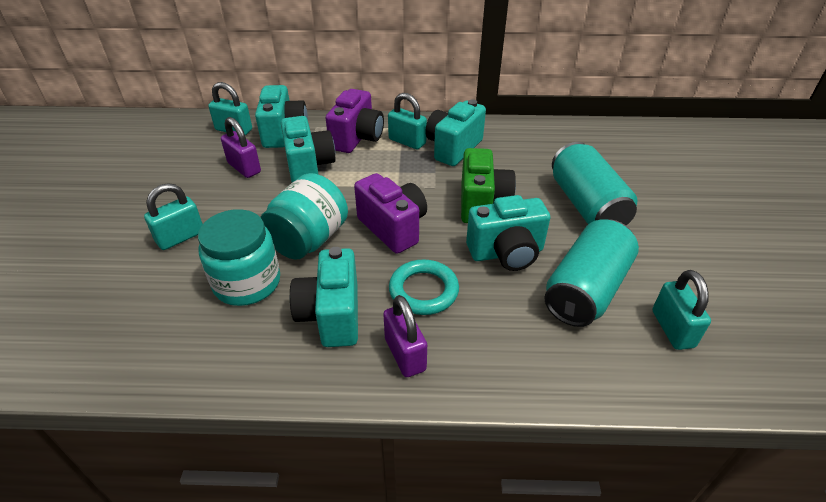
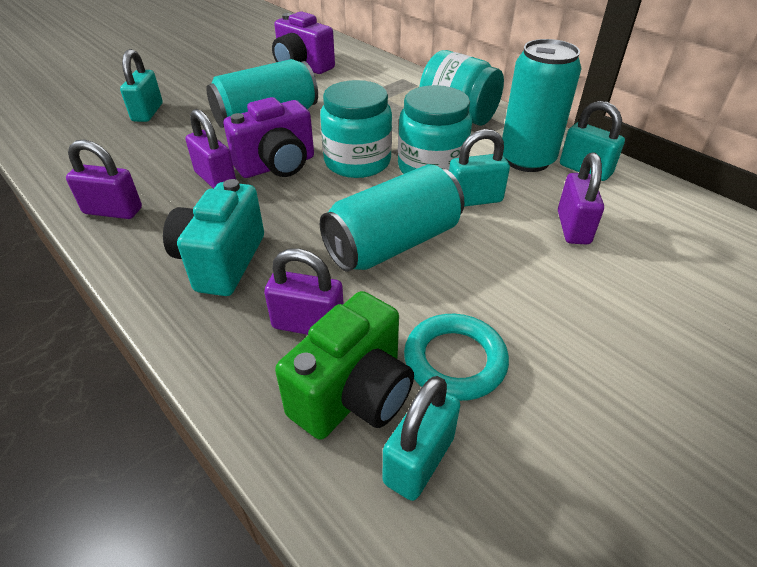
purple padlock: [221,117,261,178] [383,295,427,377] = 2 -> [66,140,142,219] [185,109,236,189] [264,249,344,335] [558,153,604,244] = 4
turquoise camera: [255,85,308,148] [281,116,335,182] [290,247,358,347] [425,99,486,166] [466,195,550,271] = 5 -> [163,179,264,296] = 1
turquoise can: [545,219,639,327] [552,142,638,226] = 2 -> [206,59,318,128] [320,164,464,272] [502,39,582,172] = 3
turquoise jar: [198,209,280,306] [261,173,348,259] = 2 -> [320,80,392,178] [398,85,472,174] [419,50,504,126] = 3

